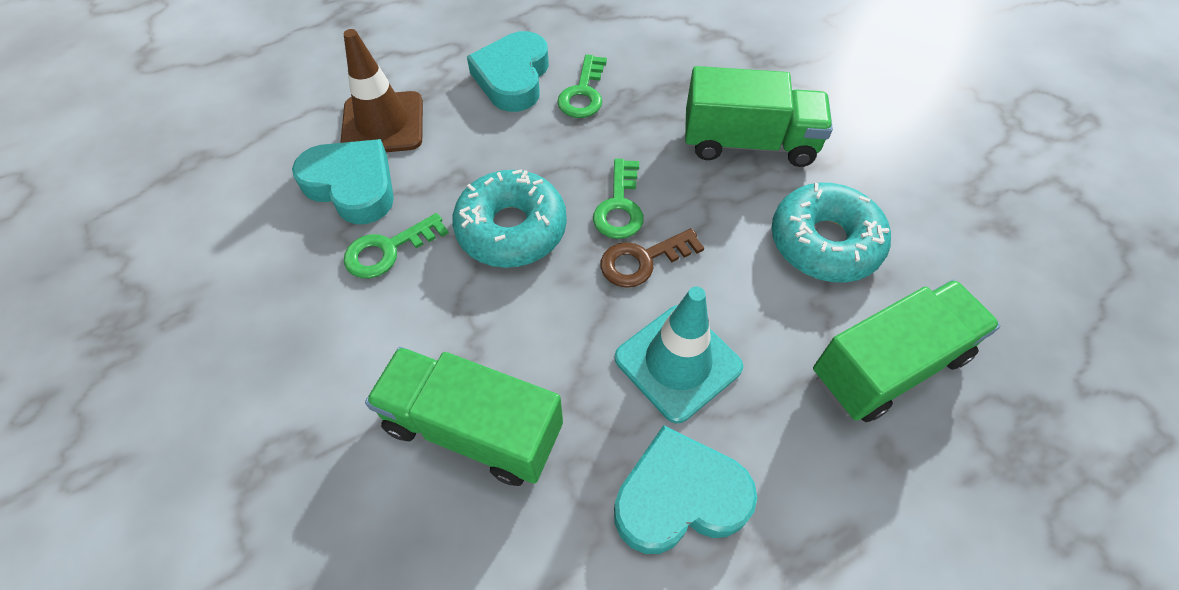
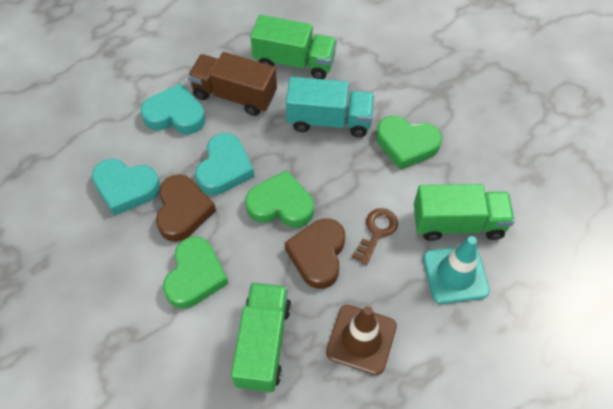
brown heart: none = 0 -> [156,174,216,242] [285,218,345,289] = 2
brown truck: none = 0 -> [188,52,277,116] = 1
green heart: none = 0 -> [163,237,228,308] [245,170,314,228] [376,116,442,170] = 3
green key: [344,213,449,278] [557,54,607,118] [593,159,644,239] = 3 -> none = 0
turquoise donut: [452,169,567,268] [771,183,891,283] = 2 -> none = 0
turquoise truck: none = 0 -> [286,77,374,137] = 1

